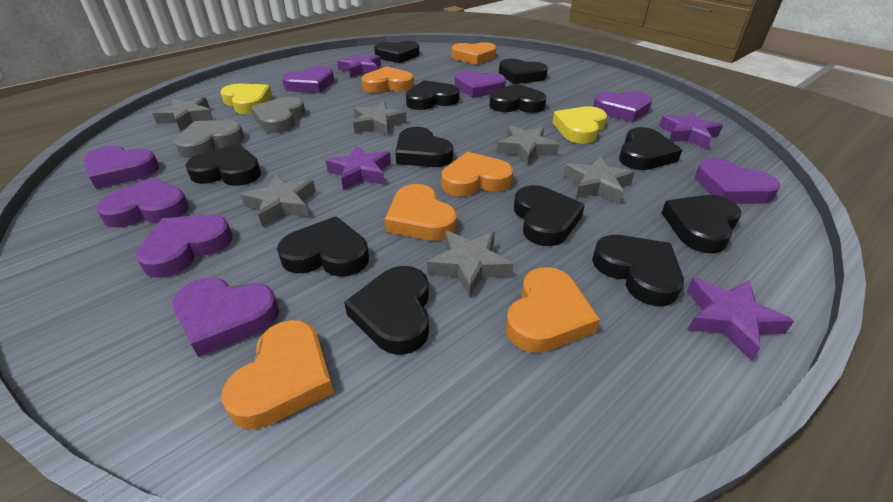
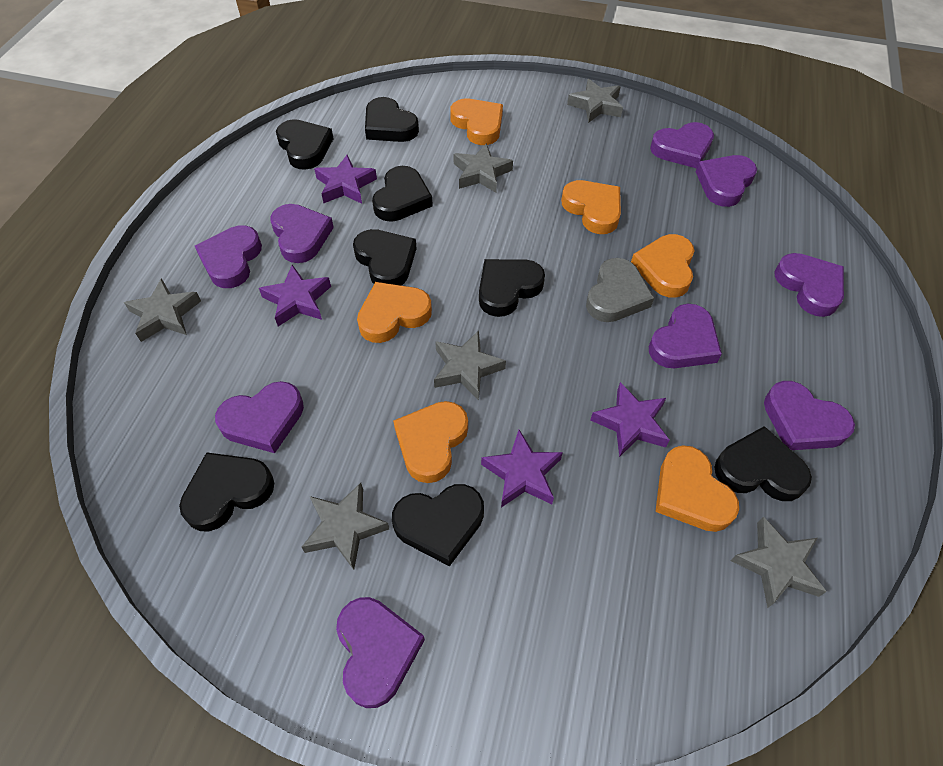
black heart: [186,144,261,186] [277,216,369,277] [344,266,429,355] [374,41,419,63] [395,127,453,167] [406,80,459,110] [489,83,547,113] [499,58,548,84] [514,185,585,246] [592,235,684,306] [619,127,682,170] [662,195,741,253] = 12 -> [179,452,274,532] [276,119,333,170] [353,229,417,285] [365,97,419,142] [372,166,433,222] [392,484,484,566] [479,259,545,317] [714,426,812,501] = 8
grey heart: [174,120,244,158] [251,96,306,133] = 2 -> [586,258,654,322] = 1
purple heart: [83,146,159,189] [96,177,189,227] [136,214,232,278] [173,278,279,357] [282,66,334,93] [455,70,506,98] [593,91,652,122] [695,158,780,204] = 8 -> [195,225,262,288] [215,381,304,453] [270,204,334,263] [336,597,425,708] [649,304,722,368] [650,122,714,168] [696,155,757,207] [764,381,855,450] [774,253,844,317] = 9
yellow heart: [220,84,272,114] [553,106,607,144] = 2 -> none = 0

